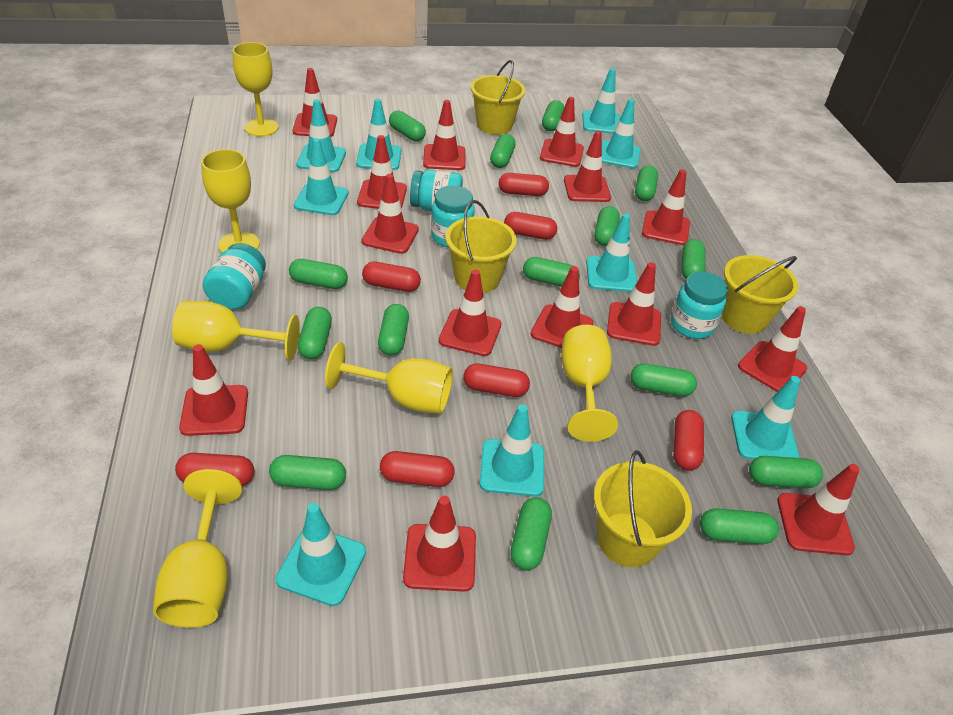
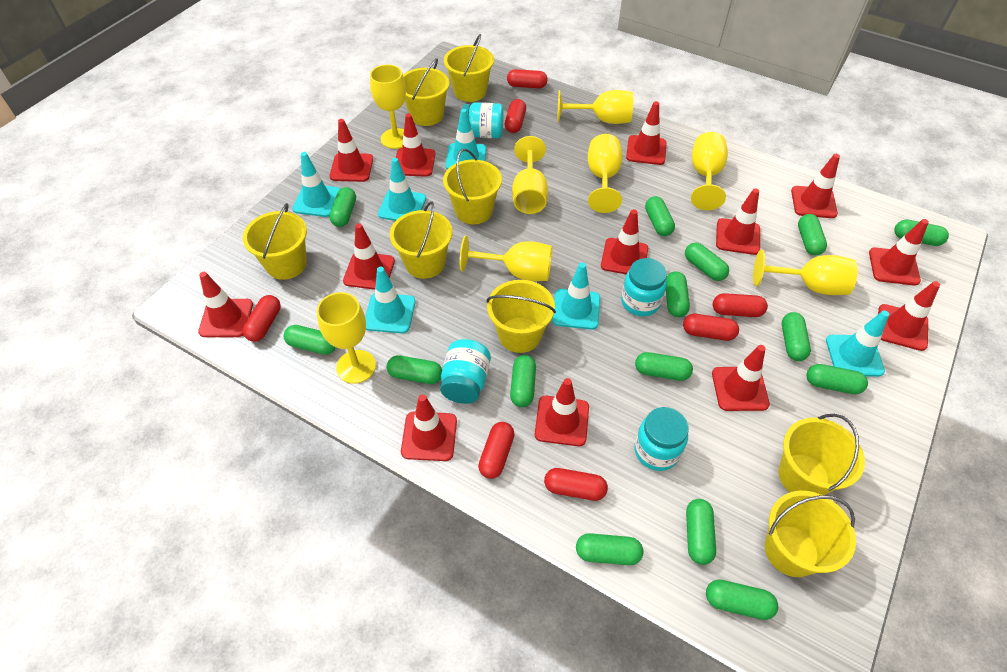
red traffic cone: [179,344,248,436] [292,68,337,137] [357,135,407,209] [362,174,419,254] [403,496,476,592] [423,100,465,170] [439,269,501,356] [531,266,593,348] [540,97,584,167] [564,131,611,202] [607,262,661,346] [642,169,690,245] [738,306,808,392] [777,464,860,555] = 14 -> [198,272,253,337] [329,119,373,182] [343,223,395,290] [396,114,435,177] [401,394,457,461] [535,378,589,446] [601,209,648,274] [626,101,667,165] [712,345,770,411] [716,188,760,255] [791,154,840,218] [869,219,929,286] [878,281,940,351] = 13
turquoise traffic cone: [276,503,366,606] [294,138,349,215] [296,99,346,172] [356,99,401,170] [480,404,544,497] [582,68,620,134] [586,214,637,292] [602,99,641,169] [731,376,800,460] = 9 -> [292,152,340,217] [365,267,416,333] [378,158,426,221] [446,109,486,169] [552,262,600,330] [826,310,889,377] = 6
yellow bucket: [445,200,517,293] [470,60,525,135] [594,450,692,567] [721,255,798,334] = 4 -> [243,203,307,280] [390,201,452,279] [403,58,450,126] [443,149,502,224] [444,34,494,102] [487,280,556,353] [765,491,856,577] [779,414,865,495] = 8
yellow goblet: [153,469,242,628] [172,301,300,361] [201,149,260,253] [233,42,279,136] [325,342,453,414] [561,325,618,442] = 6 -> [317,292,376,384] [370,64,406,149] [460,235,552,281] [512,136,548,214] [557,90,633,124] [588,134,623,213] [691,132,728,210] [753,250,858,295] = 8

